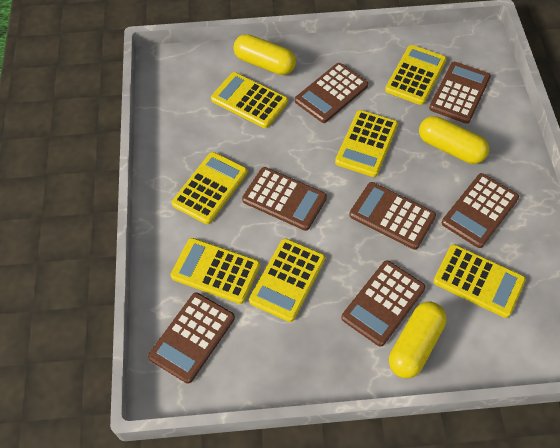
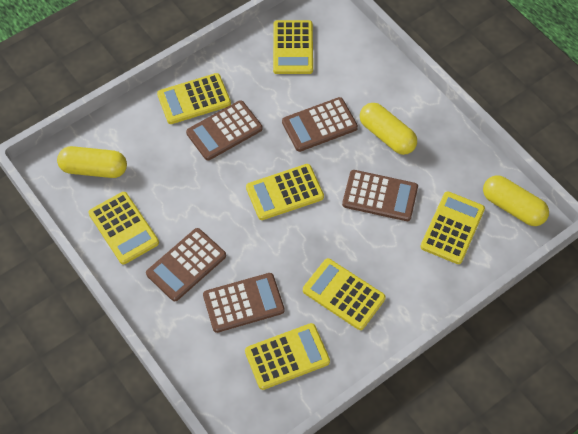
brown calculator: [148,293,235,384] [242,167,327,231] [295,63,368,123] [341,260,426,347] [349,182,436,250] [429,62,491,124] [442,173,519,248] = 7 -> [146,228,226,301] [186,100,262,160] [203,273,285,333] [282,97,358,152] [342,170,418,221] = 5

